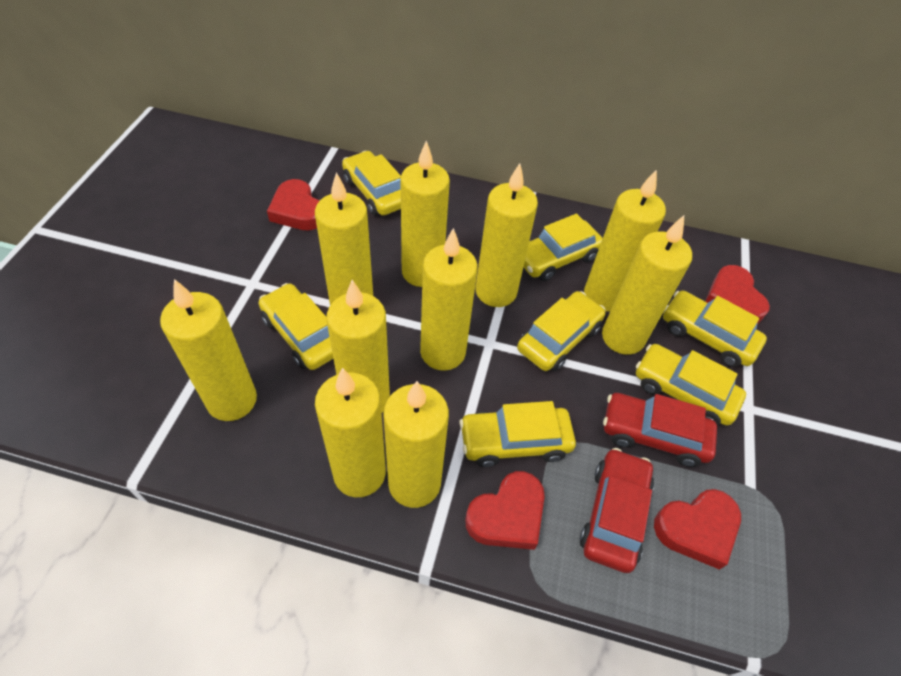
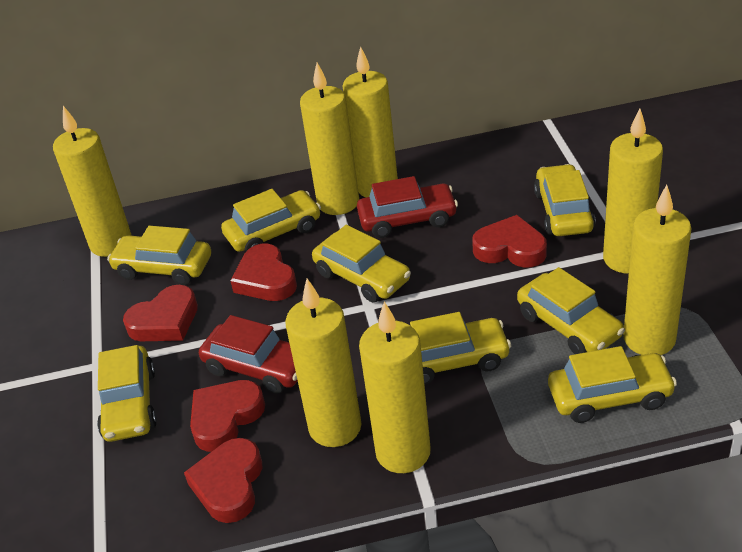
red heart: [267,179,319,230] [465,471,545,550] [654,489,741,570] [705,265,770,324] = 4 -> [123,285,198,341] [184,438,262,523] [190,380,265,452] [231,244,297,301] [472,215,547,268] = 5
yellow candle: [160,279,257,421] [315,172,373,305] [315,368,386,497] [326,280,390,412] [383,381,449,508] [400,141,450,287] [420,228,478,371] [476,163,538,307] [584,169,666,312] [602,215,692,355] = 10 -> [53,106,132,257] [285,279,362,447] [300,63,359,215] [343,46,398,197] [359,302,431,473] [603,108,663,274] [623,185,691,355] = 7
yellow car: [259,283,333,370] [342,151,401,216] [459,401,576,467] [517,291,606,372] [523,213,603,281] [636,344,746,426] [663,290,767,367] = 7 -> [97,345,157,442] [107,226,211,285] [221,189,321,252] [312,225,411,302] [410,312,511,385] [517,267,625,354] [534,164,596,236] [548,346,677,423] = 8

